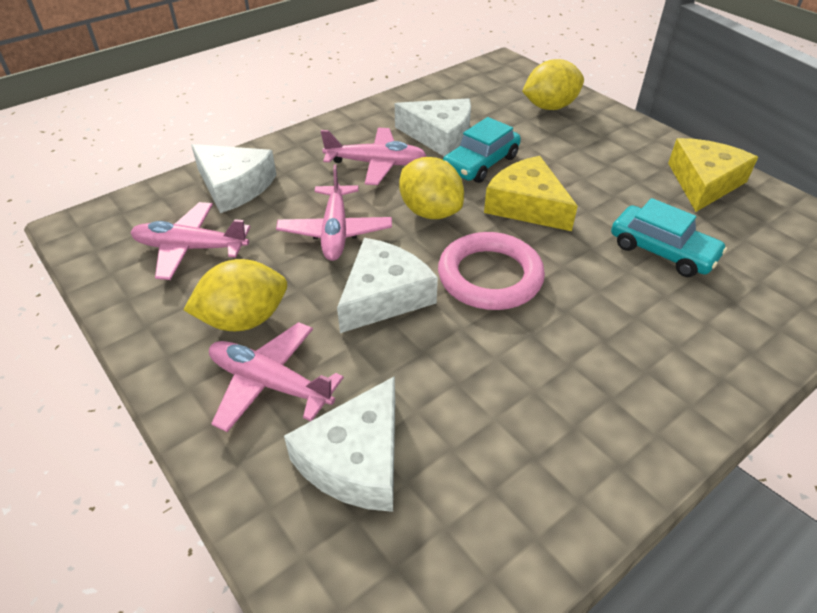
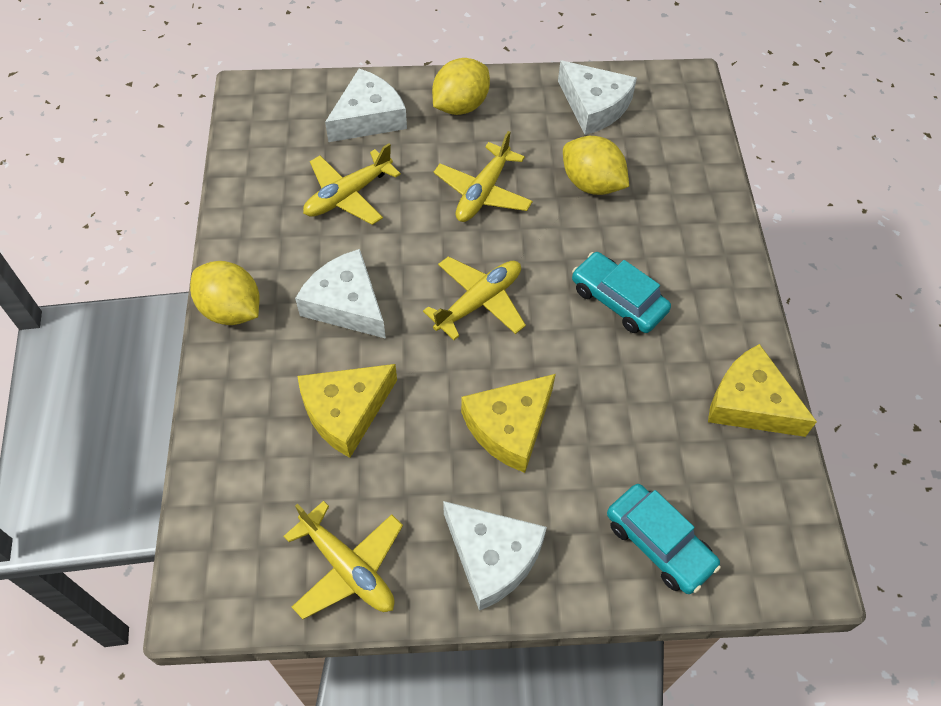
pink plane: [130,202,250,280] [209,322,344,432] [276,164,392,261] [321,128,427,185] = 4 -> none = 0
pink ring: [438,232,545,310] = 1 -> none = 0
yellow cheese: [484,156,578,231] [668,138,758,212] = 2 -> [297,364,397,458] [461,374,556,473] [708,344,817,437] = 3
yellow plane: none = 0 -> [284,501,403,619] [303,143,401,225] [423,256,526,340] [434,131,533,222] = 4

